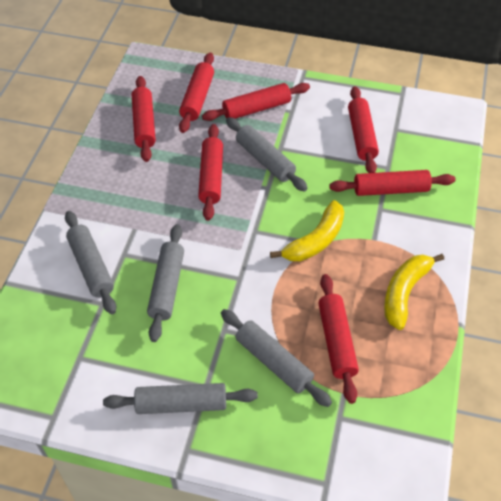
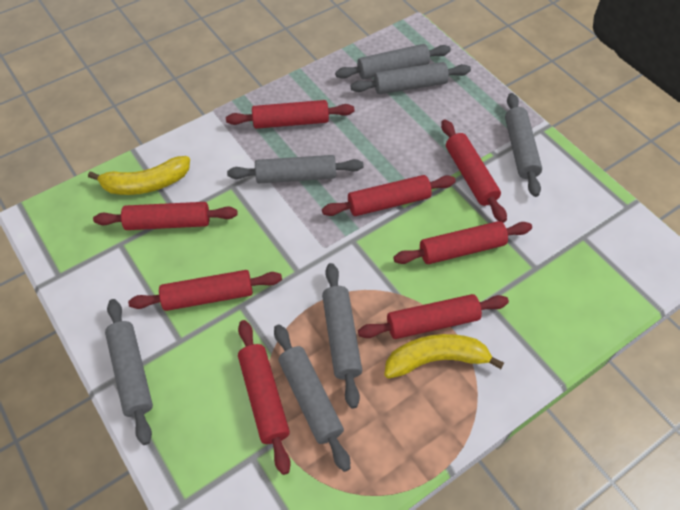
grey rolling pin: [65,211,116,314] [103,383,258,414] [147,224,184,342] [221,309,332,407] [226,117,308,191] = 5 -> [105,299,153,445] [227,155,364,183] [274,324,350,472] [322,263,362,408] [335,44,451,79] [351,62,471,94] [505,93,542,197] = 7
red rolling pin: [132,76,156,162] [179,53,214,133] [198,124,223,221] [202,83,310,121] [318,274,359,404] [329,170,456,196] [348,86,379,173] = 7 -> [93,202,238,230] [128,270,282,311] [226,100,354,129] [238,320,291,475] [322,175,456,216] [358,294,509,339] [393,221,532,264] [441,119,507,223] = 8

